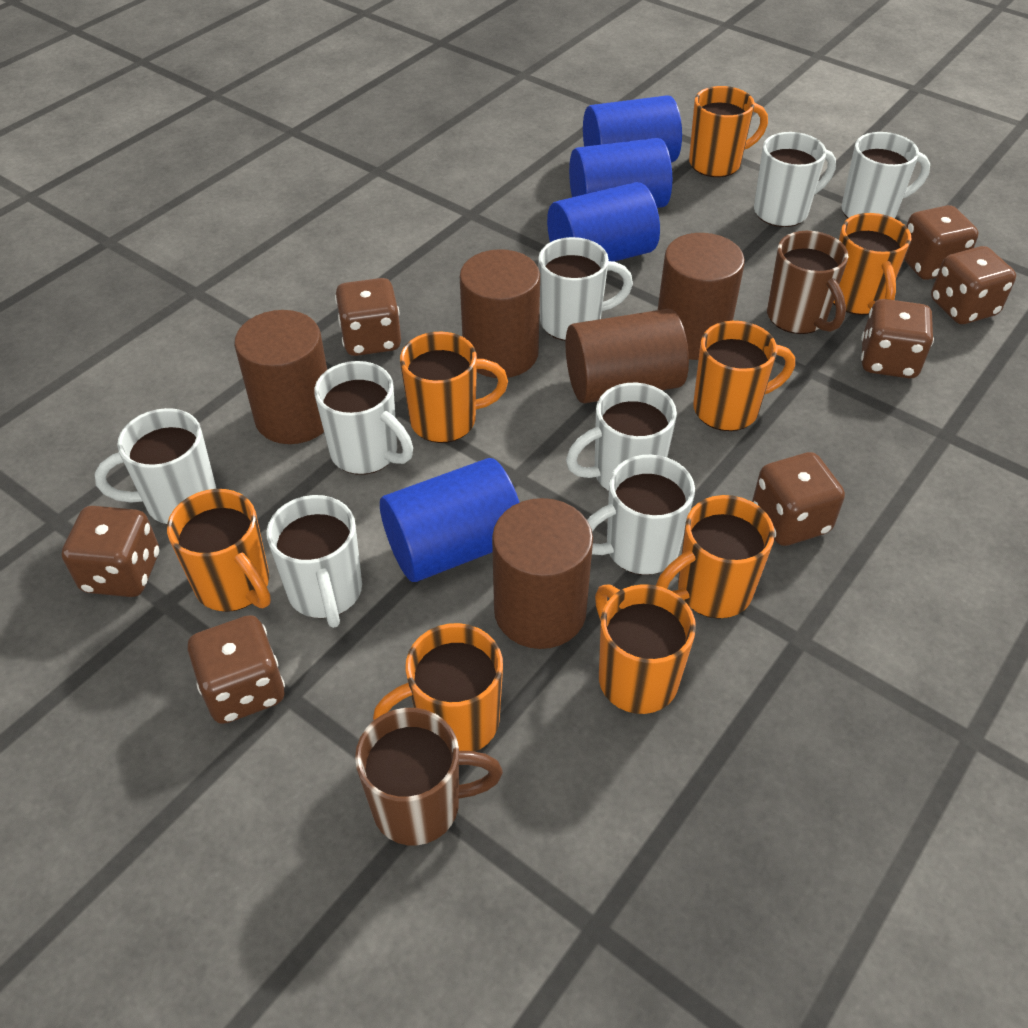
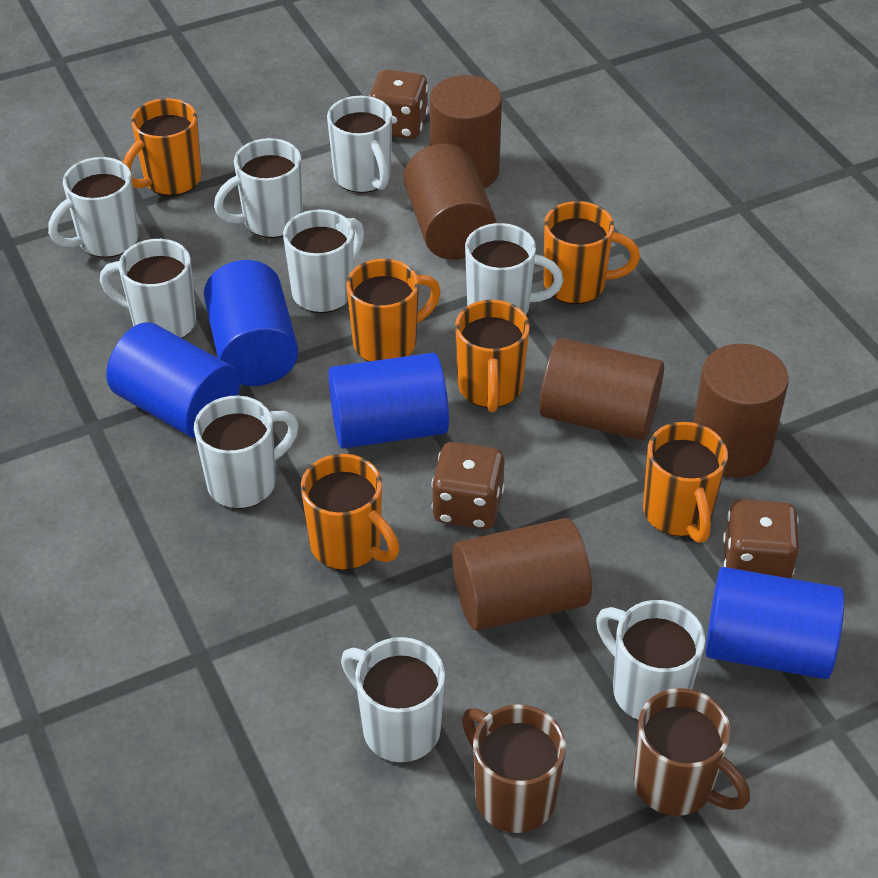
brown dice: [62,506,159,597] [188,615,285,724] [335,278,401,356] [752,452,845,546] [861,299,934,378] [904,205,978,280] [931,246,1016,324] = 7 -> [369,69,428,139] [431,442,505,529] [723,499,799,579] = 3
orange mug: [167,489,271,612] [373,623,503,752] [400,332,508,443] [595,584,696,714] [656,495,775,619] [689,86,768,177] [693,321,795,431] [833,213,912,315] = 8 -> [123,98,202,196] [301,454,400,570] [346,259,441,362] [455,300,530,412] [544,201,640,304] [643,422,728,543] = 6
white mug: [95,408,217,524] [266,495,362,628] [314,361,413,475] [538,237,633,341] [566,383,677,491] [587,455,695,575] [754,132,836,227] [841,132,930,218] = 8 -> [48,157,139,258] [100,239,196,338] [194,396,299,509] [214,138,303,238] [283,209,364,313] [327,96,392,193] [341,637,445,762] [465,223,563,314] [596,600,705,720] = 9

